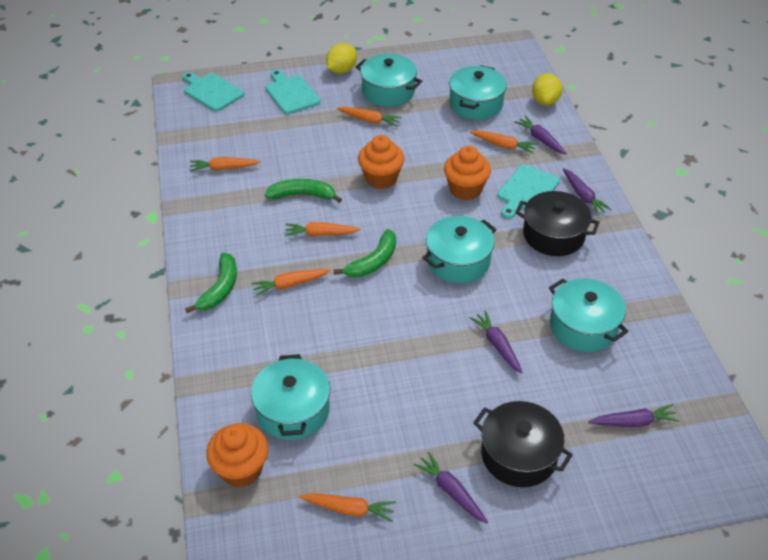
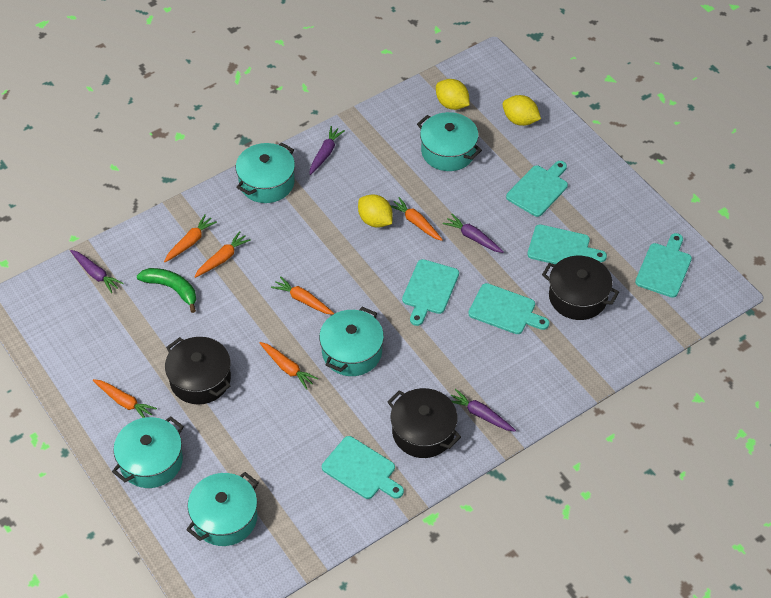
black pot: [473,401,573,487] [515,191,600,256] = 2 -> [165,337,231,405] [388,388,461,458] [542,256,619,320] = 3
green banana: [185,253,237,313] [265,179,342,203] [334,229,396,277] = 3 -> [137,268,196,313] = 1
orange cupcake: [206,423,268,488] [358,135,404,189] [444,146,491,200] = 3 -> none = 0
purple carrot: [413,452,488,523] [470,311,523,374] [514,116,567,154] [563,168,612,215] [588,404,679,427] = 5 -> [70,250,124,293] [309,126,345,175] [443,214,504,253] [451,389,516,432] = 4
turquoise cutting board: [182,72,244,111] [265,70,320,114] [497,164,560,219] = 3 -> [322,436,404,499] [402,259,459,326] [468,283,550,334] [506,161,568,217] [527,224,607,264] [635,233,692,298] = 6
yellow lemon: [326,43,357,73] [532,73,562,105] = 2 -> [358,195,393,228] [436,79,470,110] [502,95,541,126] = 3

